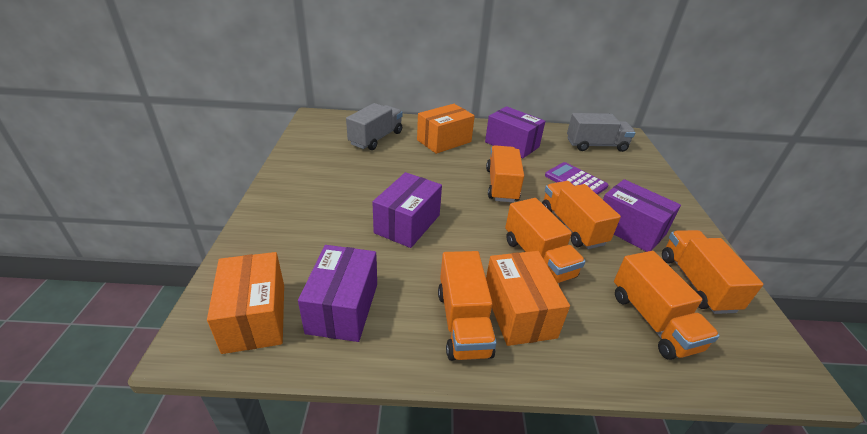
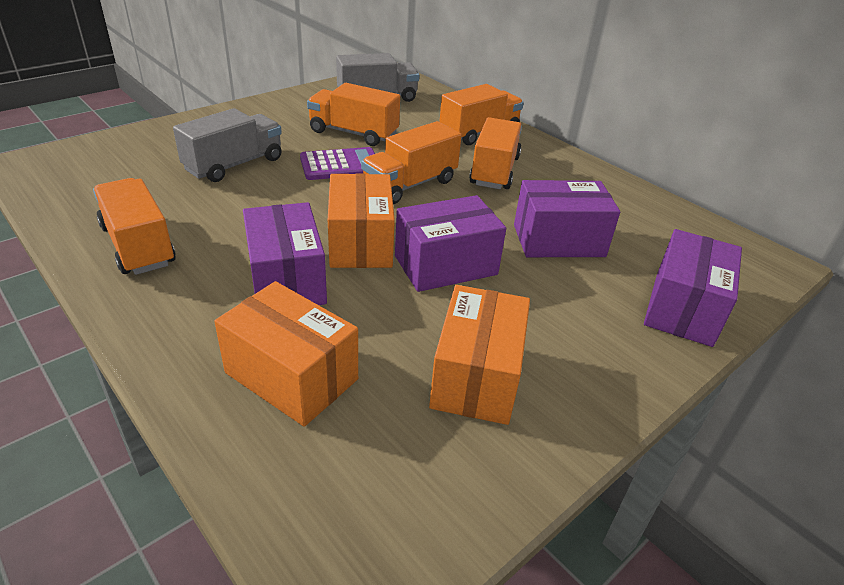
orange truck: [438,251,497,361] [486,145,524,202] [505,198,585,283] [542,181,621,249] [614,251,720,360] [662,230,763,314] = 6 -> [93,178,176,275] [307,83,400,146] [361,121,462,204] [439,84,524,145] [469,117,522,189] = 5

